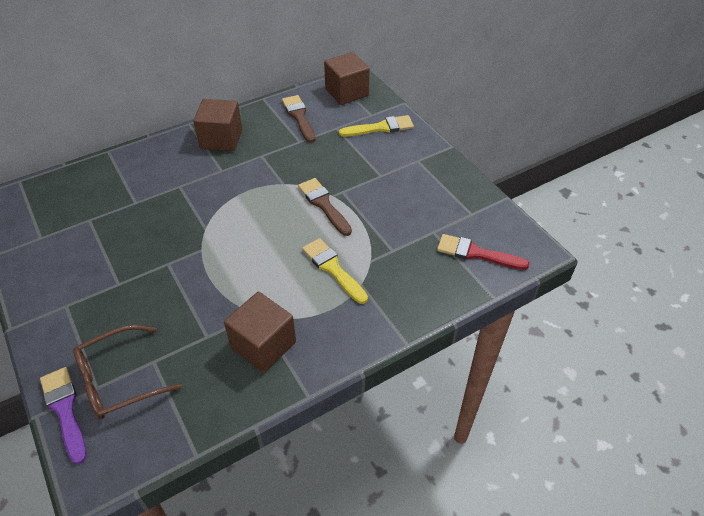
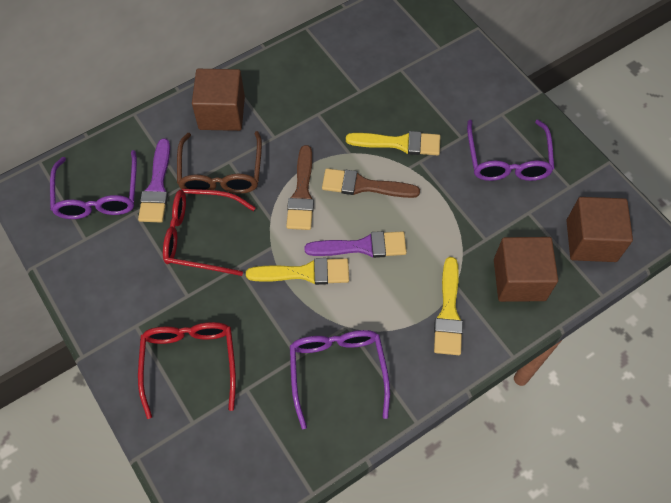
purple brush: [40,367,87,464] = 1 -> [138,139,170,223] [304,231,407,258] = 2
purple glasses: none = 0 -> [50,150,137,219] [290,330,390,429] [467,120,554,181] = 3
red brush: [437,234,529,270] = 1 -> none = 0
red glasses: none = 0 -> [138,322,236,419] [163,189,256,276] = 2
yellow brush: [302,238,368,304] [339,115,414,137] = 2 -> [246,258,349,285] [346,131,440,155] [434,257,463,355] = 3

